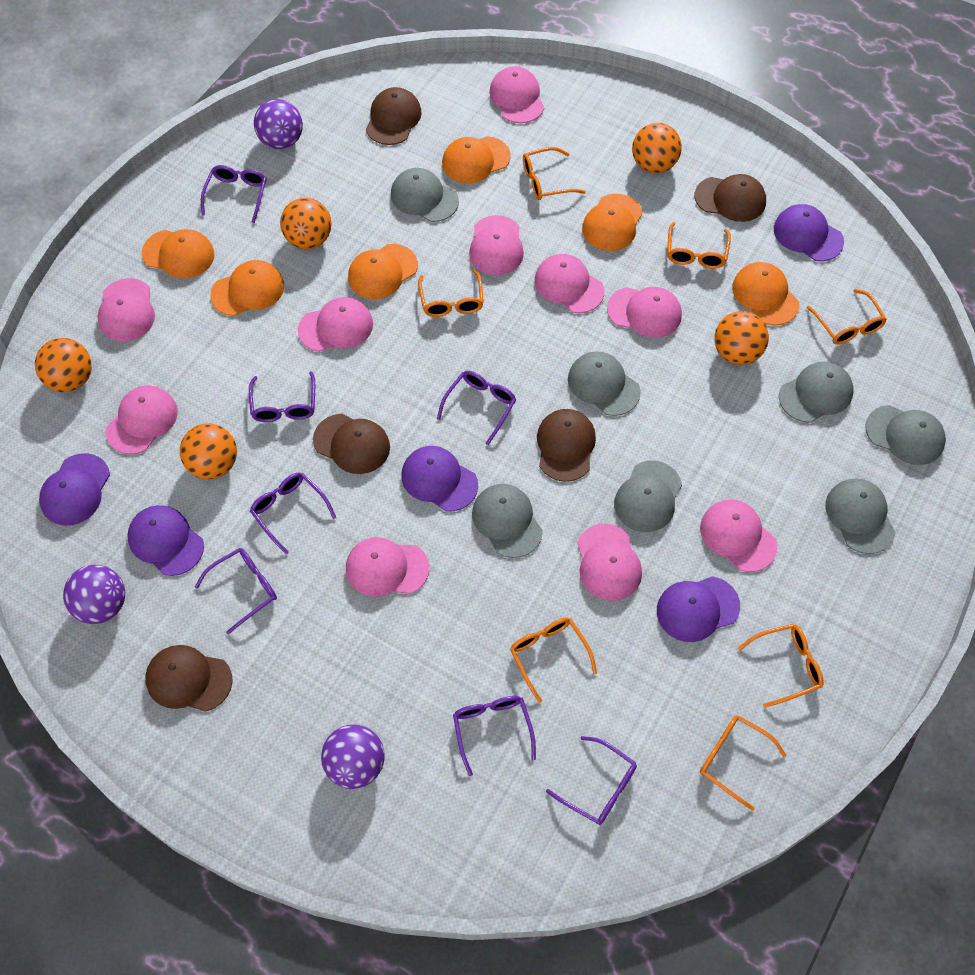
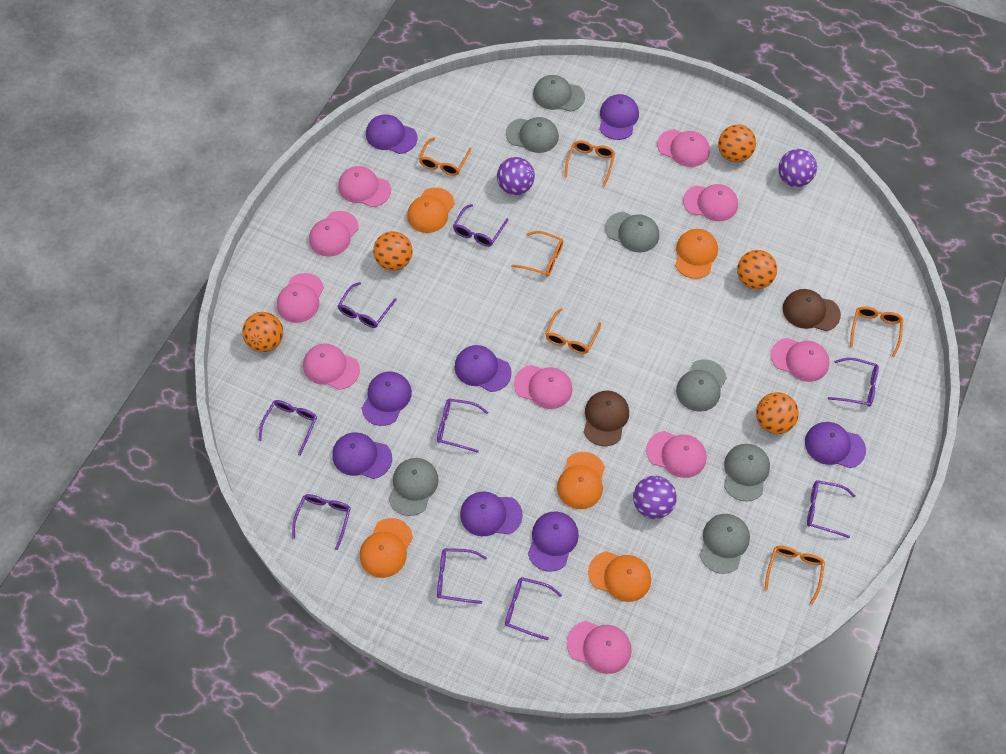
brown cap: [145,645,233,711] [313,414,390,474] [366,87,422,145] [537,409,596,482] [695,174,766,222] = 5 -> [584,390,629,446] [783,289,841,331] = 2
orange cap: [142,229,214,279] [210,260,284,316] [348,244,418,299] [442,136,511,183] [582,194,643,251] [732,262,799,325] = 6 -> [360,518,413,578] [407,187,455,233] [557,452,605,509] [588,551,651,602] [675,229,718,279] = 5
orange glasses: [418,269,484,317] [510,617,597,703] [523,147,586,200] [667,222,731,269] [700,715,787,811] [738,624,824,708] [806,289,887,345] = 7 -> [419,137,471,176] [511,231,563,277] [545,308,601,354] [565,140,615,187] [764,546,825,605] [850,306,903,357] = 6
purple cap: [39,453,110,526] [127,505,204,576] [401,446,478,511] [657,576,740,642] [774,204,844,261] = 5 -> [332,432,392,479] [361,372,412,426] [366,114,418,154] [455,345,512,392] [460,491,523,536] [528,511,579,572] [599,94,639,140] [805,422,866,468] = 8
purple glasses: [195,548,277,634] [201,165,267,223] [249,371,315,422] [250,472,337,554] [437,371,517,445] [453,696,536,776] [546,736,637,825] = 7 -> [258,400,317,456] [292,494,351,550] [338,282,397,328] [437,398,489,453] [437,548,487,604] [453,204,508,247] [505,577,562,640] [807,480,856,538] [828,358,879,407] = 9

